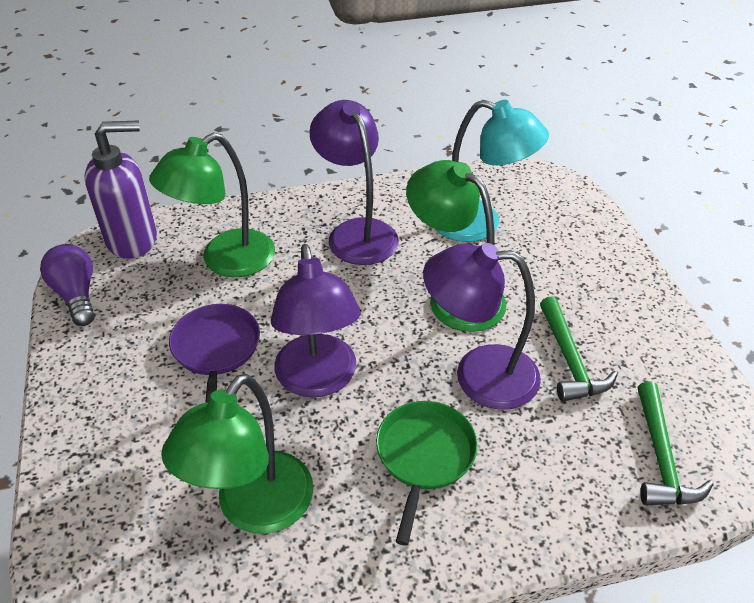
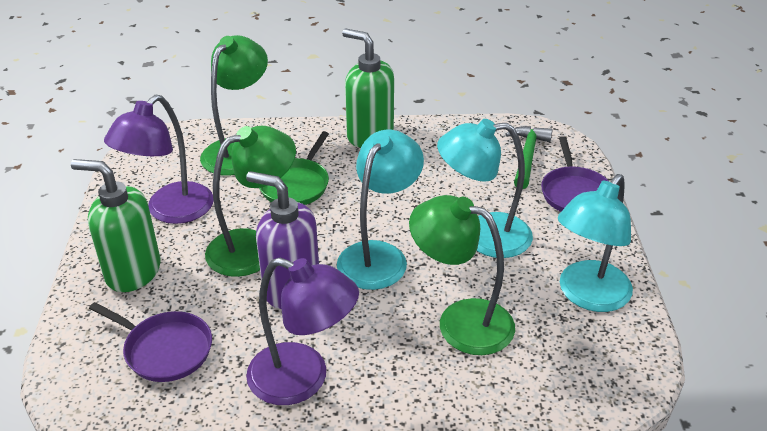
green hammer: [540,296,618,402] [637,381,714,505] = 2 -> [506,126,552,189] = 1
green soap dispenser: none = 0 -> [71,159,161,292] [342,29,394,148] = 2
purple lamp: [271,244,361,397] [309,100,399,265] [423,243,541,410] = 3 -> [104,95,213,224] [246,258,359,405] = 2
purple light bulb: [40,244,95,326] = 1 -> none = 0
purple pan: [169,304,260,403] = 1 -> [89,302,212,382] [541,136,609,212] = 2
turquoise lamp: [436,100,549,242] = 1 -> [337,130,424,290] [437,119,533,258] [558,174,633,312] = 3

